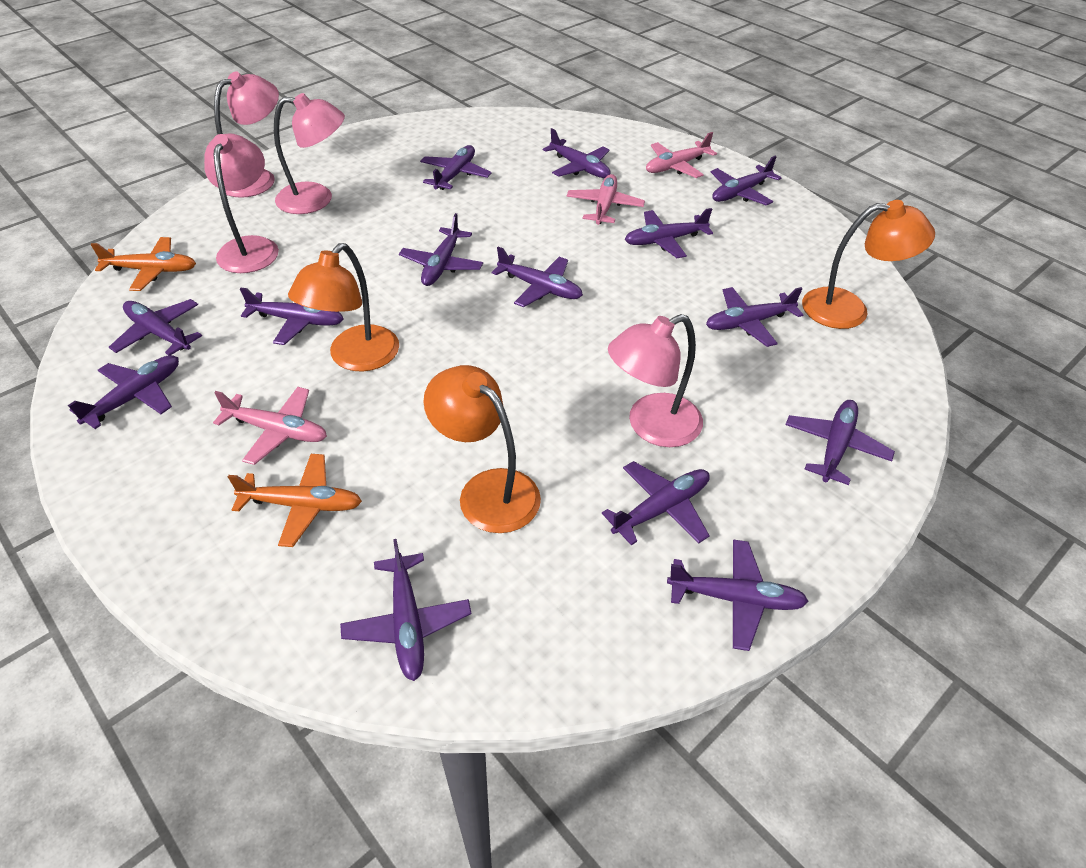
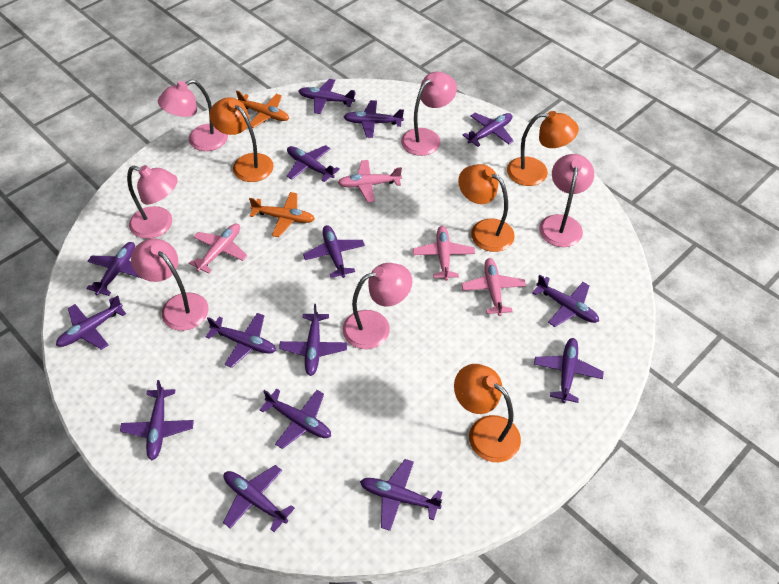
orange lamp: [288,243,399,372] [424,365,541,533] [802,200,935,329] = 3 -> [209,97,273,182] [454,364,521,462] [458,164,515,252] [507,111,579,186] = 4
pink lamp: [204,133,279,273] [214,71,279,198] [274,93,345,214] [608,314,703,447] = 4 -> [127,165,178,239] [131,238,209,331] [158,79,228,151] [342,263,412,349] [401,72,457,156] [539,154,594,247] = 6
pink plane: [213,387,327,465] [566,174,645,225] [646,132,717,178] = 3 -> [189,224,247,273] [338,160,402,203] [413,226,475,281] [462,258,526,316] = 4
purple plane: [68,355,179,429] [109,299,202,355] [240,288,344,345] [340,539,471,681] [399,213,483,286] [420,145,492,190] [492,247,583,307] [543,128,611,178] [602,461,710,545] [625,208,713,258] [667,539,808,651] [706,287,803,347] [711,156,781,205] [785,400,895,485] = 14 -> [56,295,126,350] [86,242,143,296] [120,380,194,460] [206,313,276,368] [223,465,295,532] [260,389,331,449] [279,304,347,376] [287,145,340,182] [299,79,356,114] [303,225,365,278] [344,100,404,138] [360,459,442,531] [463,113,514,147] [532,275,599,327] [534,338,604,403] = 15

